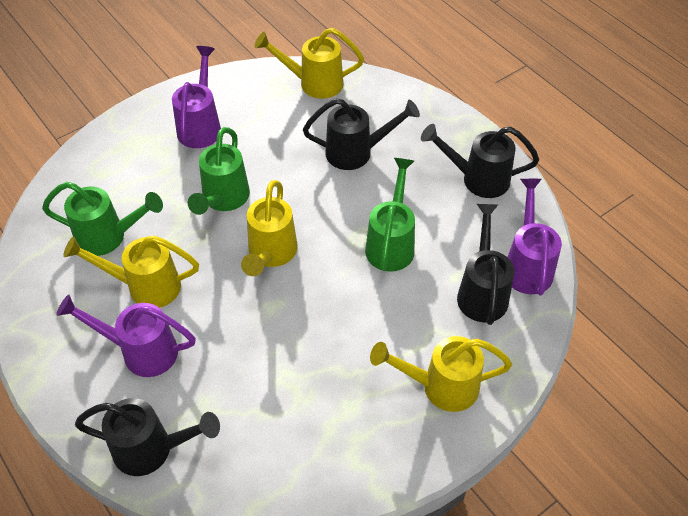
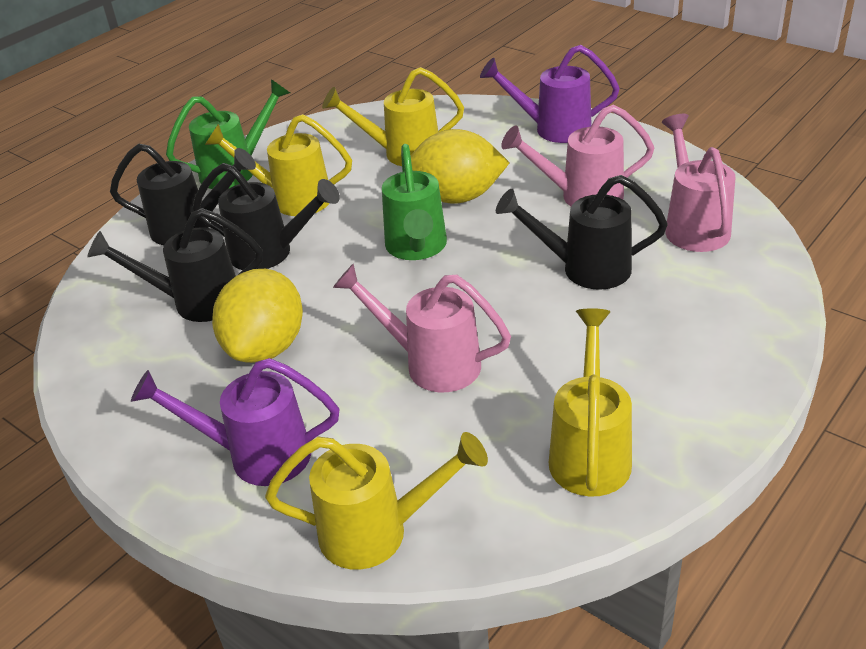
green watering can: [42,182,163,256] [188,127,250,215] [365,158,415,272] = 3 -> [166,79,290,189] [382,144,447,260] = 2
pink watering can: none = 0 -> [333,264,511,392] [501,105,654,206] [662,114,735,252] = 3
purple watering can: [56,294,196,377] [172,46,221,148] [507,179,562,295] = 3 -> [131,358,340,486] [480,45,620,143] = 2
yellow lemon: none = 0 -> [212,269,303,363] [411,129,510,204] = 2

